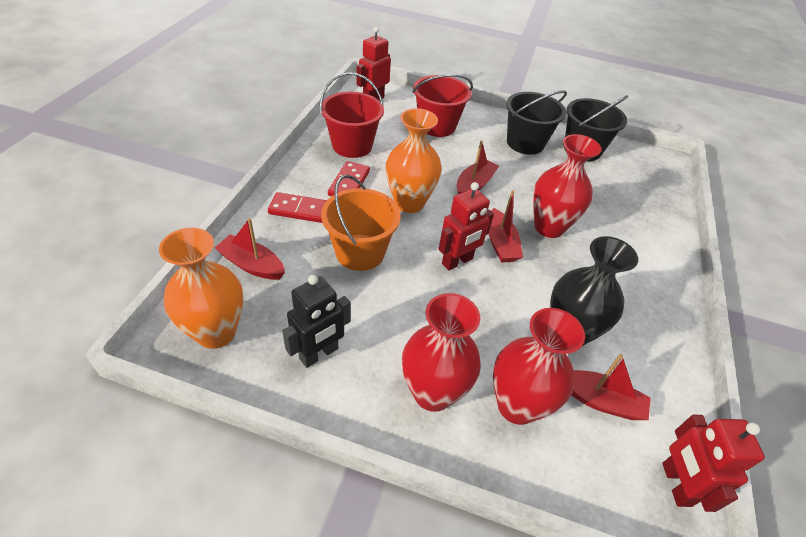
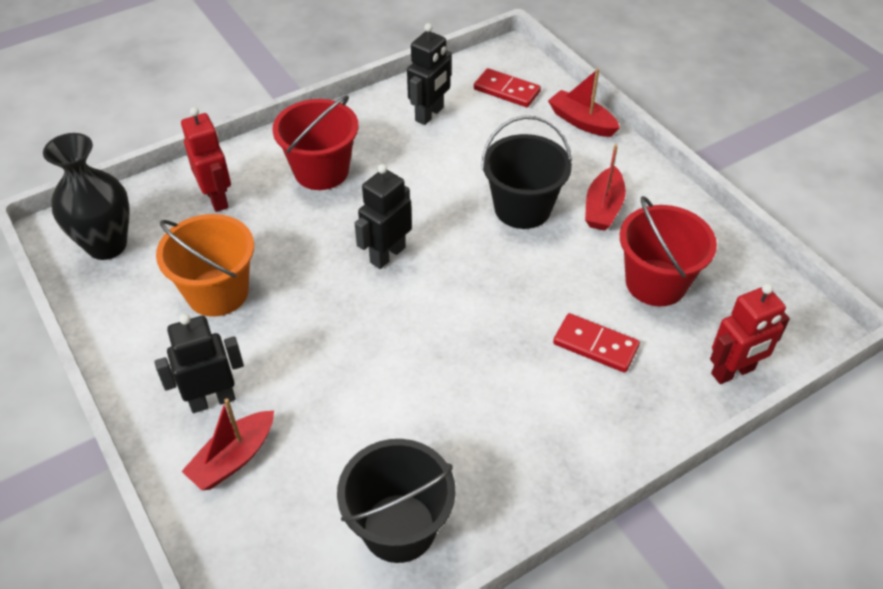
black robot: [282,275,351,368] = 1 -> [155,314,244,413] [355,164,412,269] [407,23,452,125] = 3
orange vase: [159,228,243,349] [386,108,442,213] = 2 -> none = 0
red boat: [215,218,285,280] [457,141,499,194] [489,190,523,263] [571,354,651,420] = 4 -> [181,398,274,490] [548,68,620,137] [585,145,626,231] = 3
red robot: [356,27,391,100] [439,182,494,271] [662,415,765,512] = 3 -> [181,107,231,212] [710,283,790,384] = 2
red vase: [402,293,481,412] [493,308,585,425] [533,134,602,238] = 3 -> none = 0

